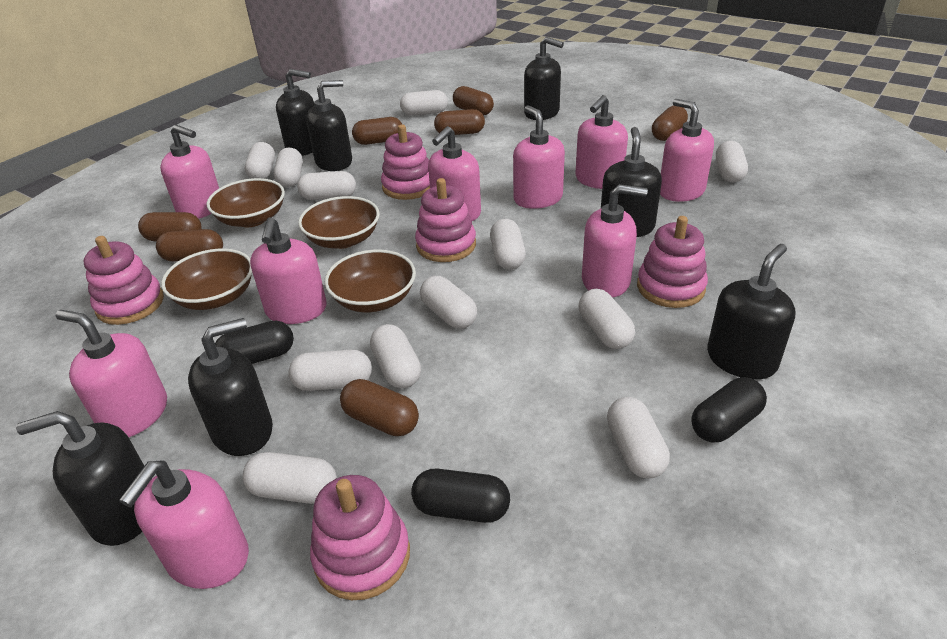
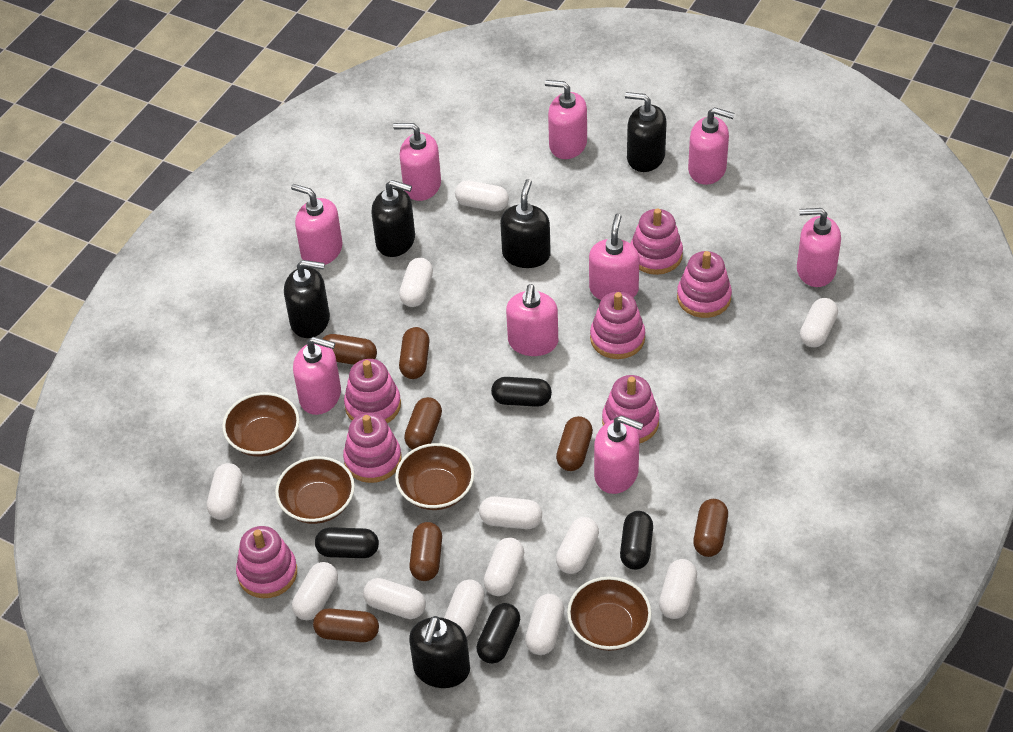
black capsule: [215,320,294,364] [411,469,510,523] [691,377,767,443] = 3 -> [315,527,379,558] [476,603,520,664] [491,377,552,407] [620,511,653,570] = 4
black soap dispenser: [16,411,144,546] [188,318,273,456] [276,69,315,156] [306,80,352,171] [524,37,564,120] [601,127,662,237] [707,244,796,380] = 7 -> [284,260,330,338] [371,180,415,257] [409,616,470,688] [500,179,551,268] [625,92,667,172] = 5
pink stacking toy: [83,236,164,325] [310,475,410,600] [381,125,430,200] [415,178,476,262] [637,216,708,308] = 5 -> [236,526,297,598] [343,413,402,483] [344,359,401,423] [590,292,645,359] [602,375,659,444] [630,208,683,275] [677,251,732,318] = 7

